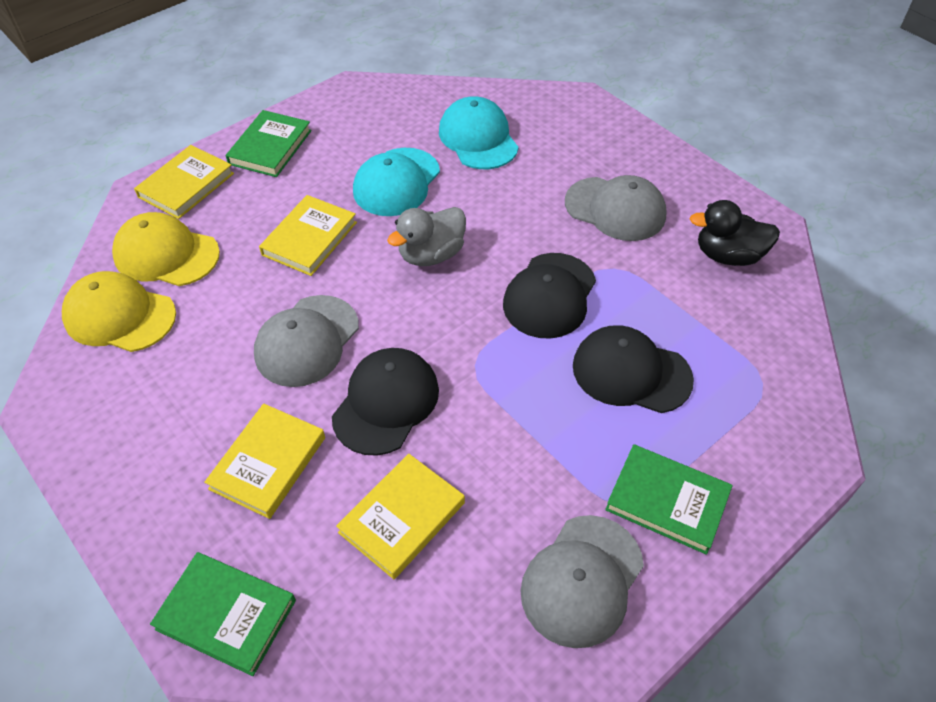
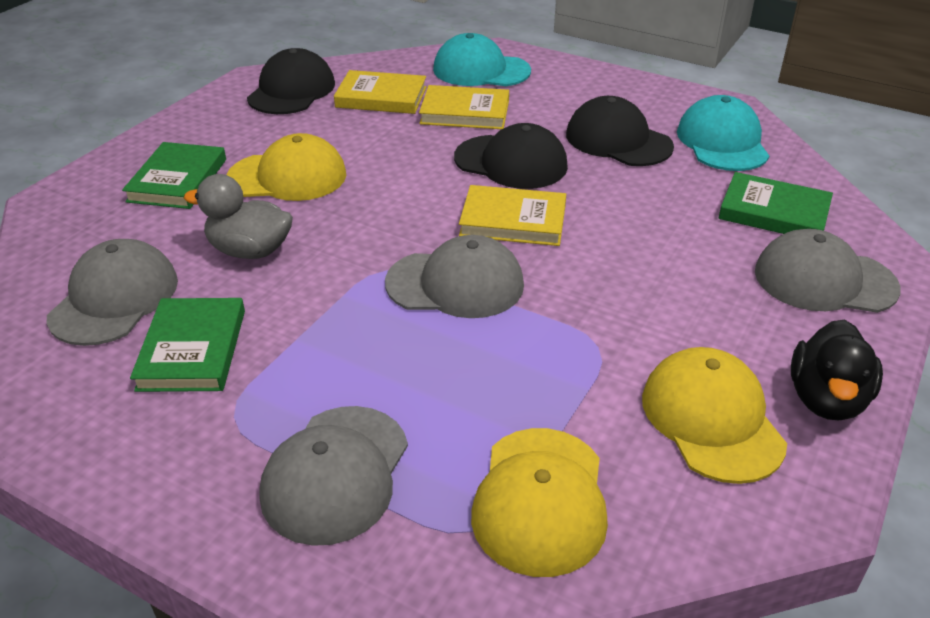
grey cap: [254,295,359,387] [520,515,644,648] [565,175,667,241] = 3 -> [47,239,178,346] [260,406,408,546] [385,235,524,318] [755,229,901,313] = 4
yellow book: [134,145,234,219] [204,404,325,519] [259,195,357,276] [336,453,465,579] = 4 -> [334,70,427,114] [419,85,509,129] [459,185,566,246] = 3
yellow cap: [62,271,176,352] [112,212,220,286] = 2 -> [226,133,346,201] [471,428,608,577] [642,347,787,484] = 3

